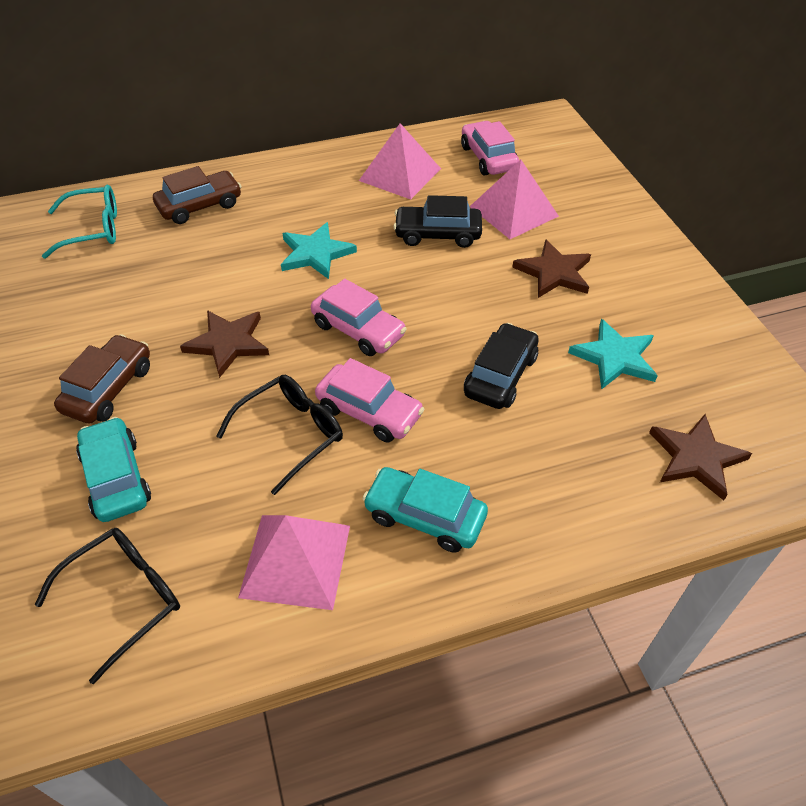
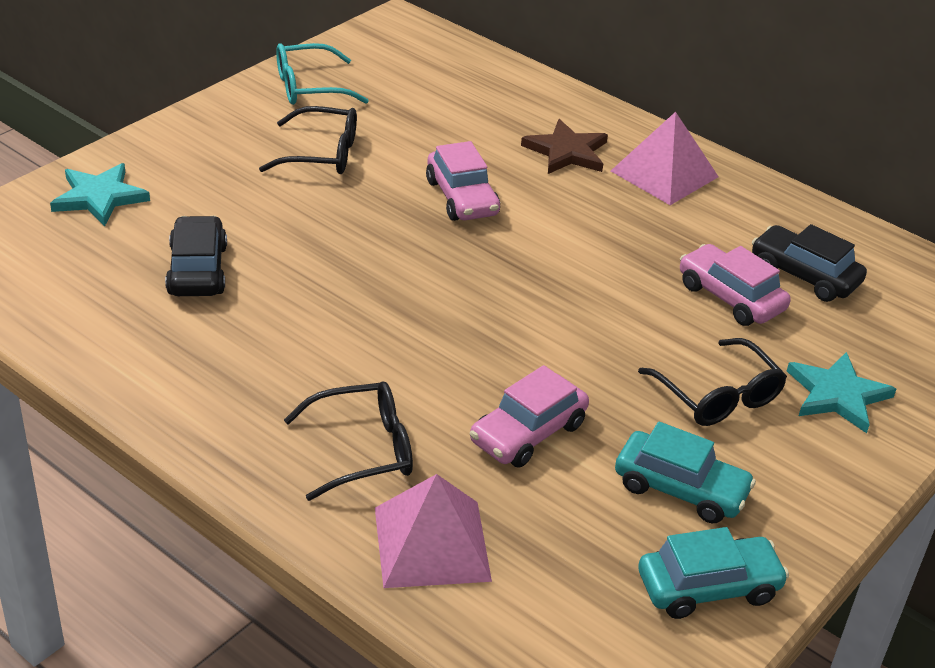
black glasses: [35,528,180,684] [216,375,343,495] = 2 -> [259,106,357,174] [284,382,413,501] [638,338,787,426] = 3
brown car: [54,334,150,424] [153,166,242,224] = 2 -> none = 0
brown star: [180,310,269,378] [512,239,591,298] [649,414,752,500] = 3 -> [521,119,608,174] = 1
pink pyramid: [238,515,350,610] [359,123,441,199] [469,160,559,239] = 3 -> [375,474,492,588] [611,112,719,205] = 2

